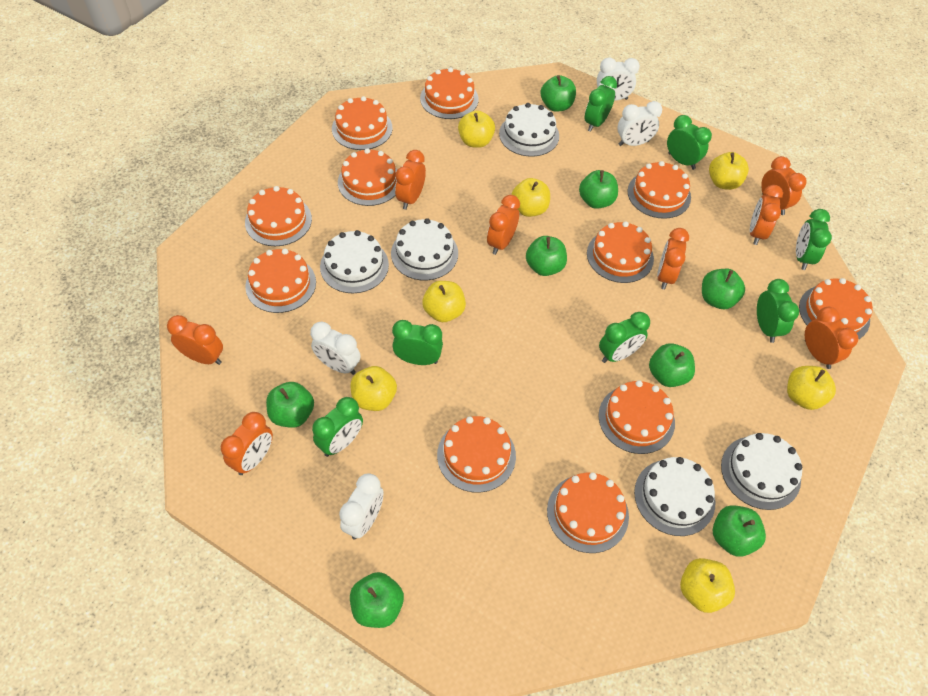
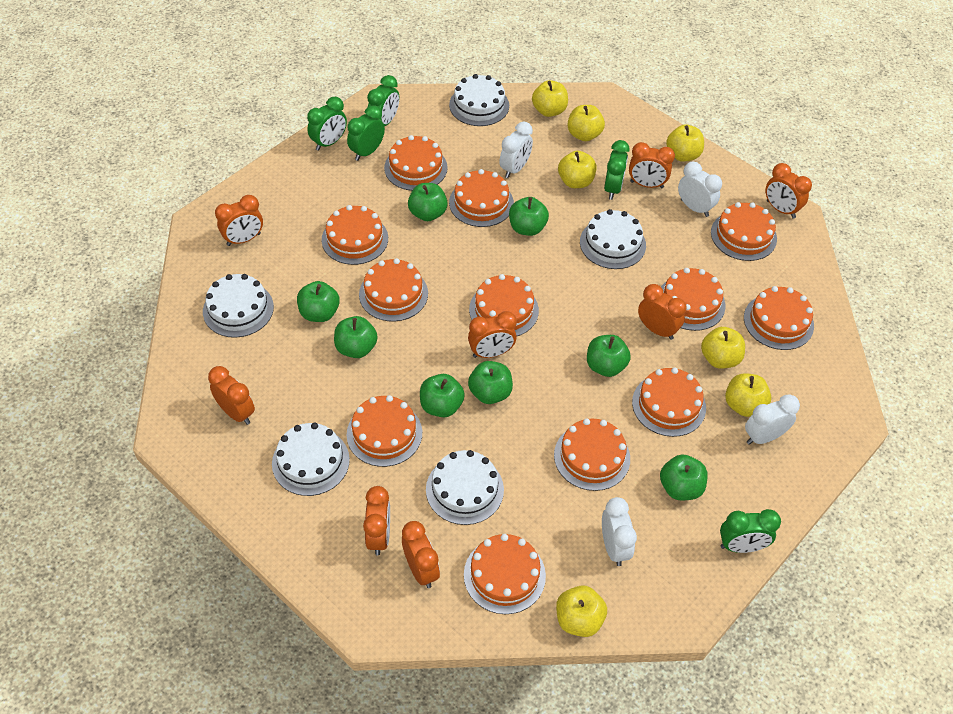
green clock: [312,397,363,457] [392,320,443,365] [585,76,617,132] [599,312,650,363] [667,115,712,170] [757,279,799,343] [796,209,832,270] = 7 -> [307,97,347,151] [347,105,385,161] [367,75,399,126] [604,140,630,200] [720,509,781,553] = 5
orange cake: [245,186,312,246] [245,249,316,313] [332,96,392,150] [338,148,397,206] [420,67,479,119] [437,416,516,493] [547,472,629,553] [587,221,654,283] [598,380,675,454] [628,161,691,219] [799,278,873,340] = 11 -> [322,205,388,265] [347,395,422,467] [359,258,428,321] [384,135,448,191] [449,169,514,227] [464,534,546,614] [469,274,539,336] [554,418,630,491] [632,367,706,437] [661,268,725,331] [711,202,777,261] [744,286,814,350] = 12

